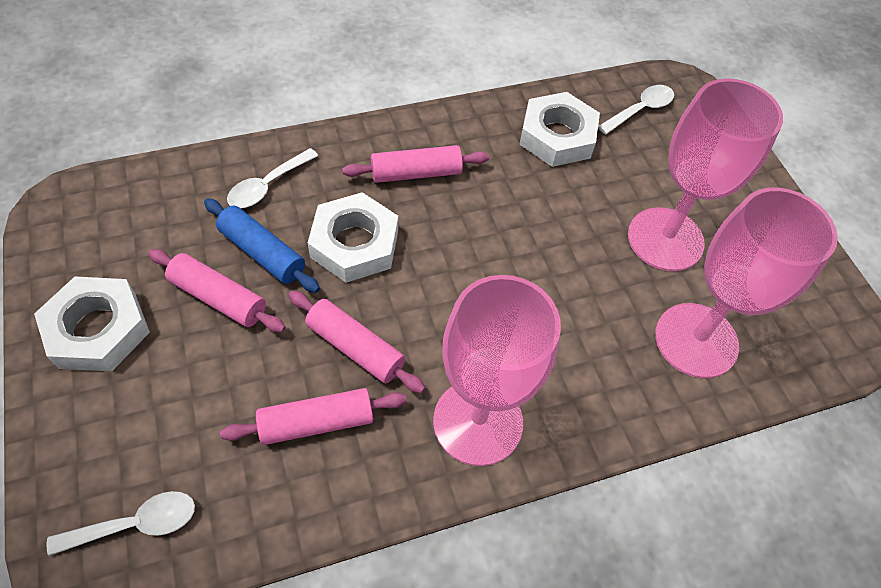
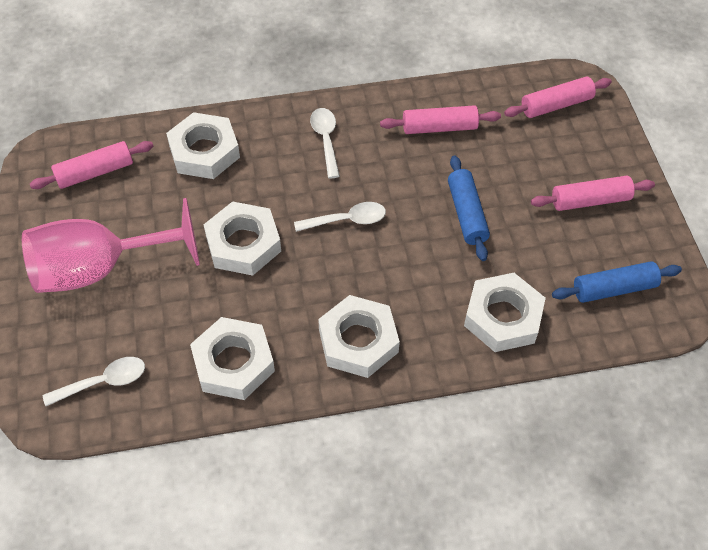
blue rolling pin: [204,198,320,293] = 1 -> [448,155,490,261] [552,261,682,303] = 2
pink goblet: [433,275,561,466] [628,78,783,271] [655,187,838,378] = 3 -> [22,198,200,293] = 1
white nut: [34,276,150,371] [308,192,398,283] [519,92,600,167] = 3 -> [166,112,240,179] [190,317,275,400] [204,201,281,276] [318,295,400,378] [464,273,546,352] = 5

